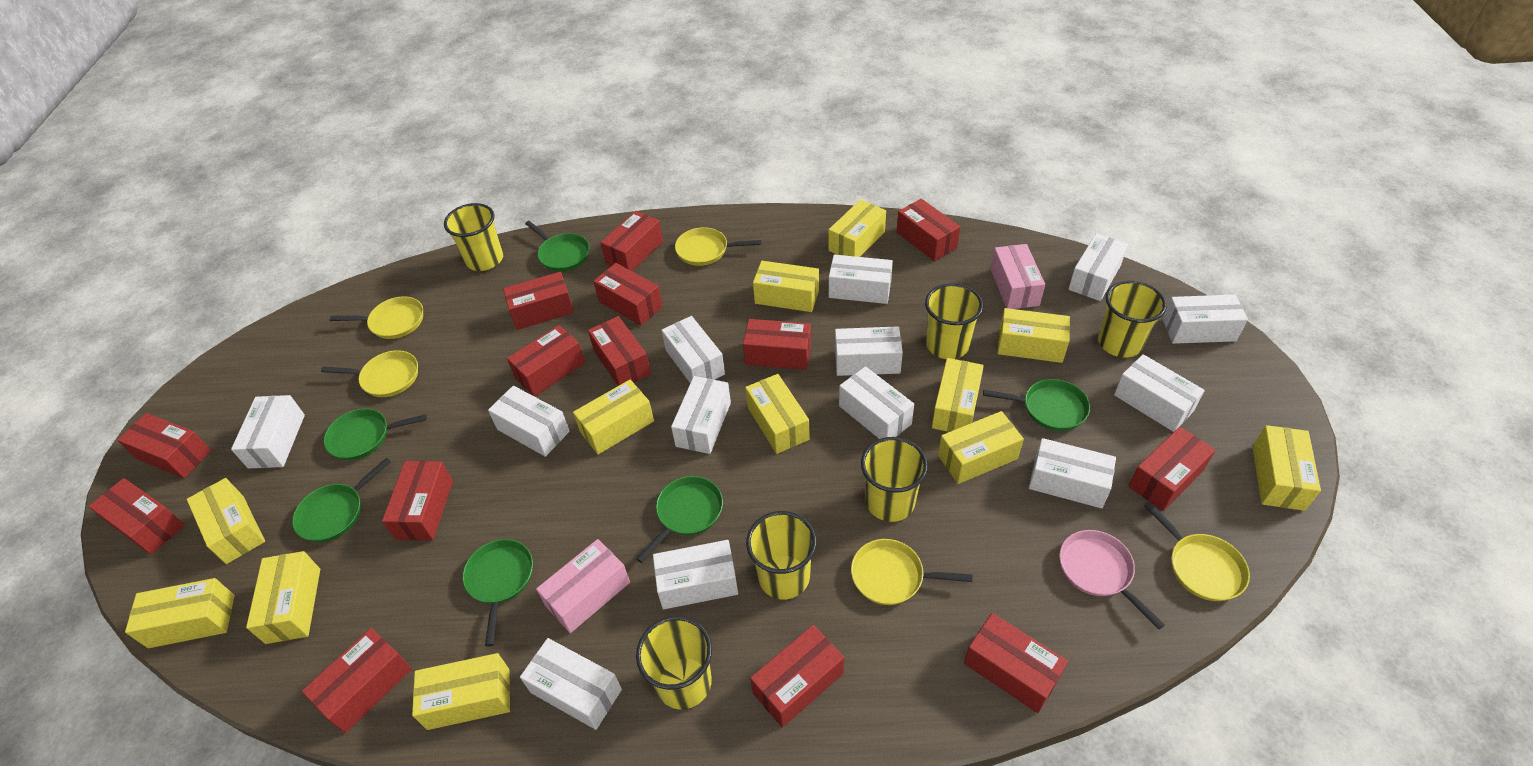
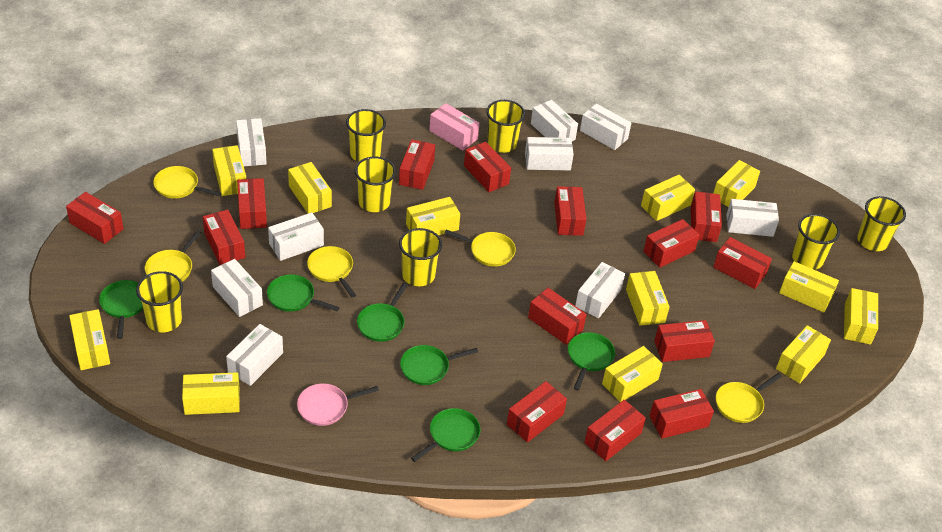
pink box: [536,539,630,633] [991,244,1045,309] = 2 -> [429,103,480,150] = 1
white box: [231,395,305,469] [488,386,570,457] [520,638,622,730] [653,540,738,609] [662,316,725,383] [671,376,731,454] [829,255,893,304] [835,326,903,376] [839,366,914,439] [1029,438,1116,508] [1068,233,1128,301] [1114,354,1205,432] [1162,294,1248,344] = 13 -> [211,259,263,317] [226,324,283,386] [236,118,267,166] [268,212,324,261] [525,137,574,170] [531,100,578,141] [575,262,625,319] [580,103,631,150] [726,199,779,237] = 9
yellow cup: [444,203,503,271] [636,616,712,709] [746,511,817,600] [861,437,928,522] [925,283,983,359] [1098,281,1167,357] = 6 -> [136,271,183,332] [346,109,386,162] [355,157,396,212] [399,228,442,286] [486,100,525,153] [792,214,840,270] [857,196,906,251] = 7

